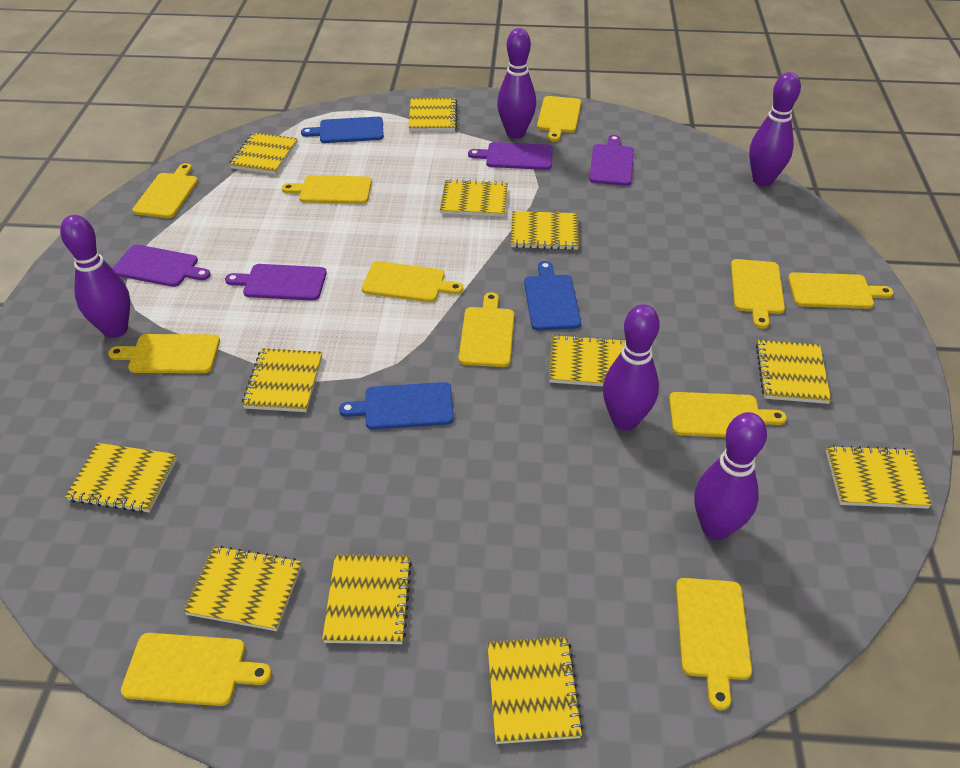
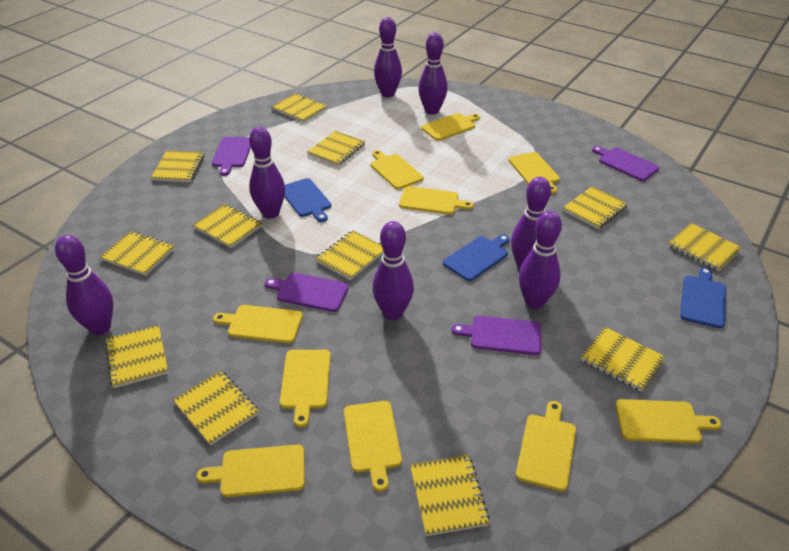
purple bowling pin: [60,215,130,338] [497,28,536,139] [603,304,660,431] [695,412,767,540] [749,72,801,186] = 5 -> [55,235,113,335] [249,127,285,219] [372,221,414,320] [374,17,402,97] [418,33,448,115] [511,177,551,270] [519,211,562,309] = 7
yellow cutting board: [108,334,220,373] [121,633,272,706] [132,163,198,218] [282,175,372,204] [362,261,463,302] [459,292,514,367] [537,96,581,142] [669,392,787,437] [676,578,752,710] [731,259,785,329] [788,272,894,309] = 11 -> [196,445,305,497] [213,305,303,343] [280,350,331,427] [344,401,402,492] [371,150,424,189] [399,186,473,215] [421,113,480,141] [508,152,560,194] [516,401,576,492] [615,399,721,443] = 10

